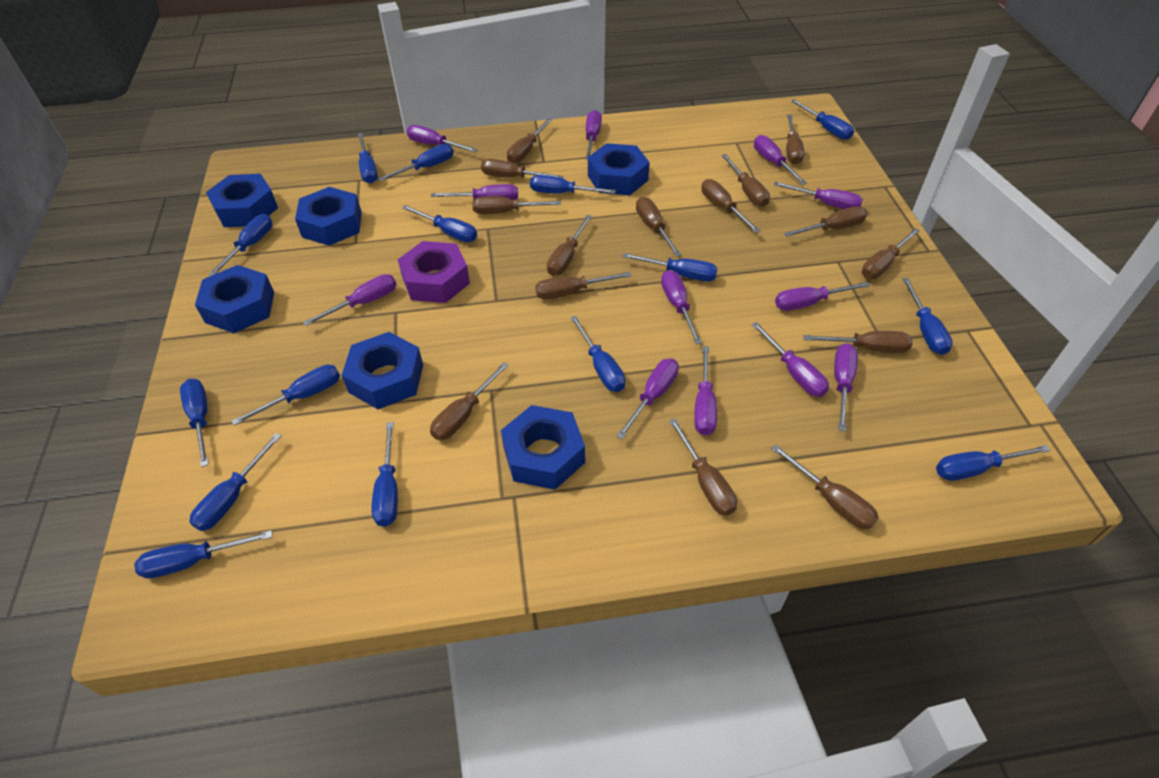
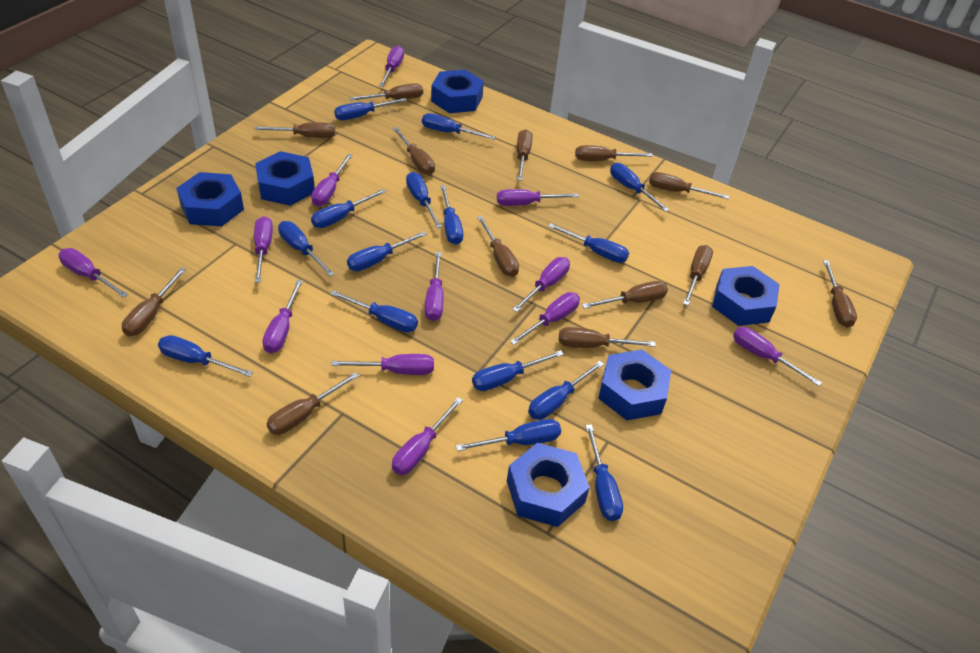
brown screwdriver: [430,362,509,440] [472,196,561,214] [481,159,564,178] [507,118,553,164] [535,272,632,299] [547,215,592,276] [636,197,681,257] [669,418,737,515] [701,179,760,233] [721,154,770,207] [771,444,879,529] [784,206,867,237] [786,114,805,164] [803,331,913,353] [862,228,920,279] = 15 -> [122,267,186,336] [255,122,335,138] [266,372,359,435] [350,84,423,100] [392,127,435,175] [477,216,519,277] [517,129,533,181] [559,327,656,348] [575,145,653,161] [582,281,668,309] [649,172,729,199] [683,245,713,305] [823,260,857,327] = 13
purple nut: [398,241,470,303] = 1 -> none = 0

